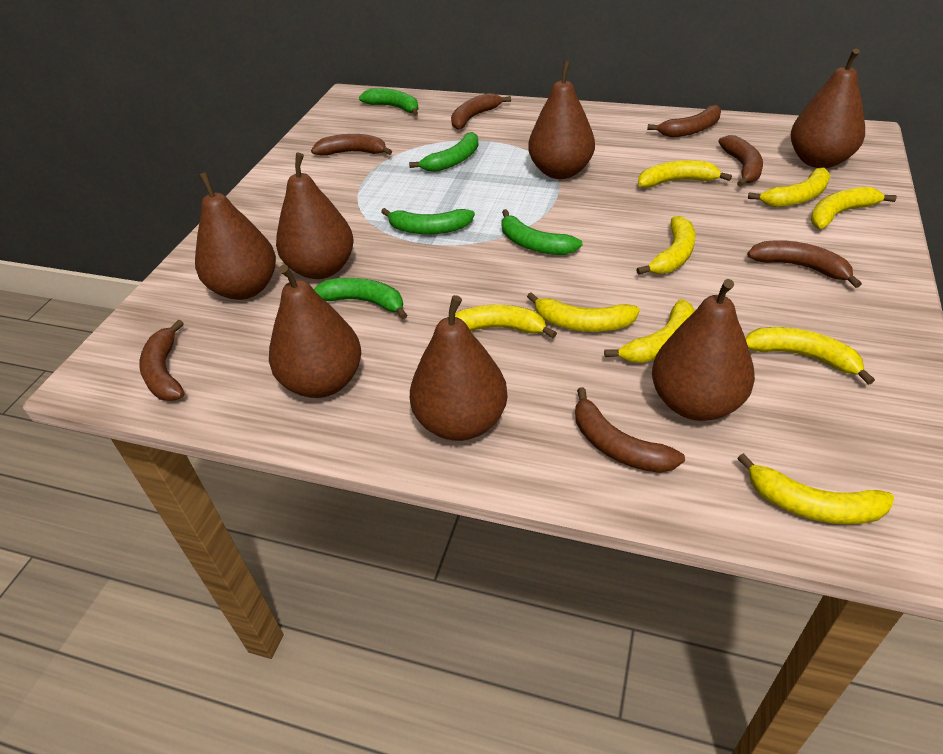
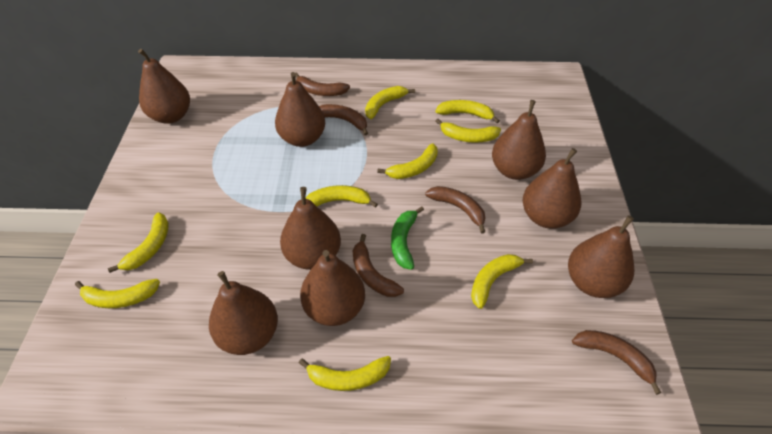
brown banana: [139,320,184,401] [311,134,392,156] [451,93,511,130] [575,387,685,473] [647,105,721,137] [718,135,763,187] [747,240,862,288] = 7 -> [296,72,350,96] [319,104,368,136] [353,234,404,297] [425,186,485,234] [572,330,661,395] = 5
brown pear: [195,172,276,300] [269,264,361,398] [276,153,354,279] [410,295,508,441] [528,61,595,179] [652,279,755,421] [791,48,865,168] = 7 -> [138,49,190,123] [209,271,278,355] [275,72,325,147] [280,187,341,270] [300,250,365,326] [492,100,546,180] [523,148,581,229] [568,215,634,298] = 8
green banana: [314,278,407,319] [359,88,419,116] [381,208,475,234] [409,132,478,172] [501,209,583,255] = 5 -> [391,206,424,270] = 1

